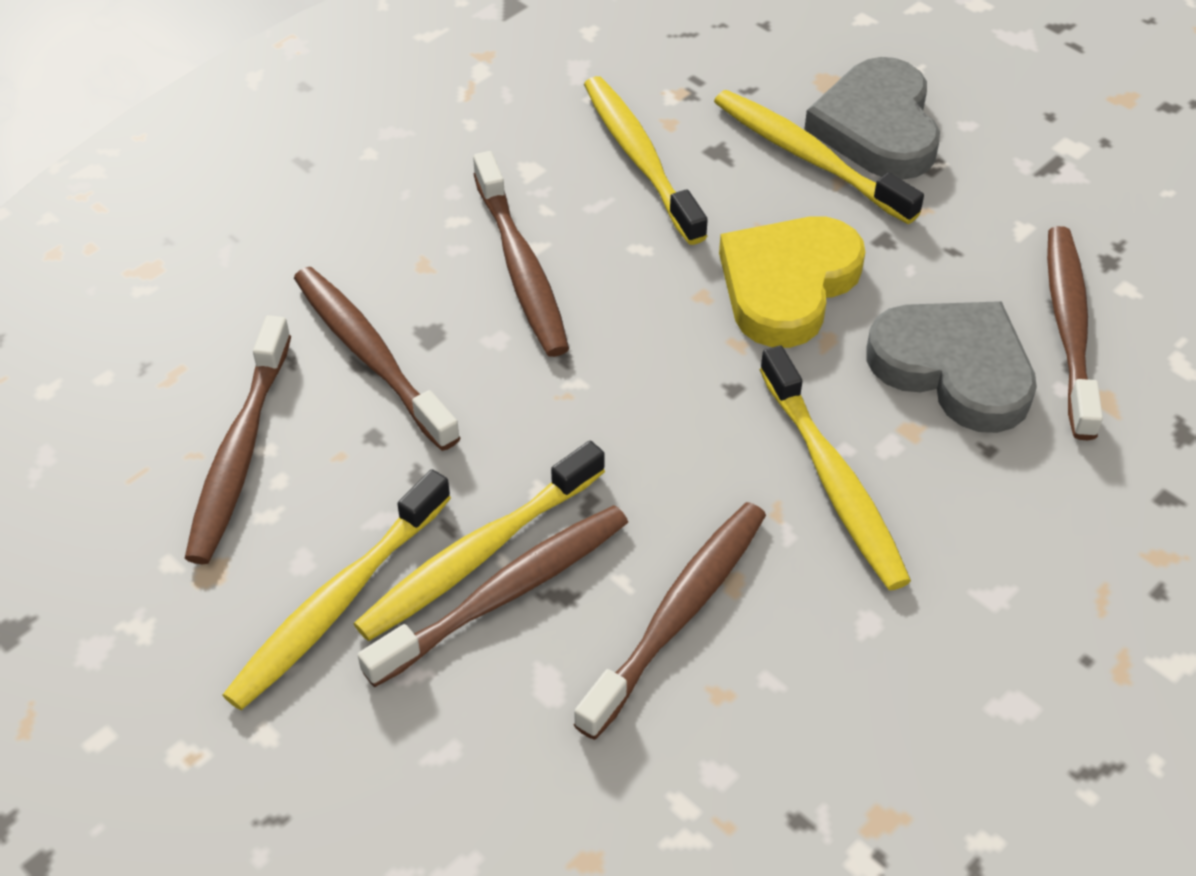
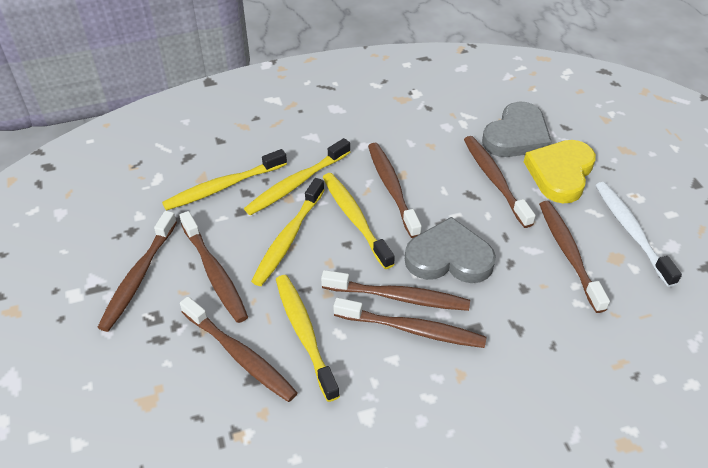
brown toothbrush: [185,315,291,564] [294,267,460,451] [358,505,628,687] [473,151,569,357] [574,502,766,740] [1047,226,1103,440] = 6 -> [97,211,177,332] [179,211,248,323] [180,296,298,402] [321,270,470,311] [333,298,487,348] [368,143,422,238] [464,136,536,228] [539,201,610,313] = 8
white toothbrush: none = 0 -> [595,182,682,287] = 1

